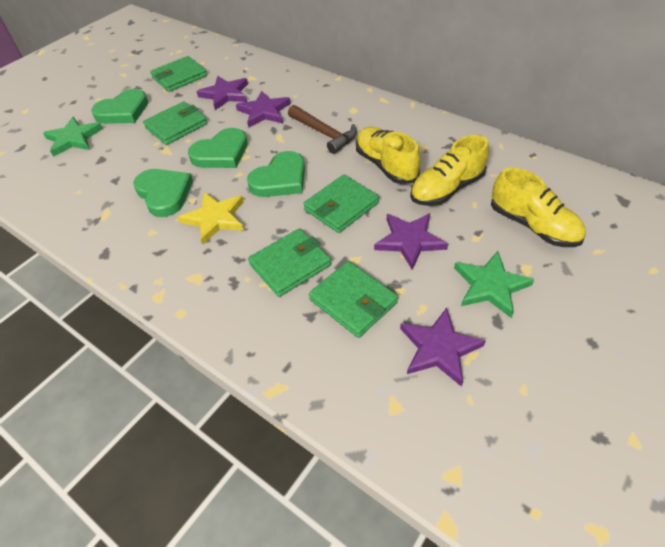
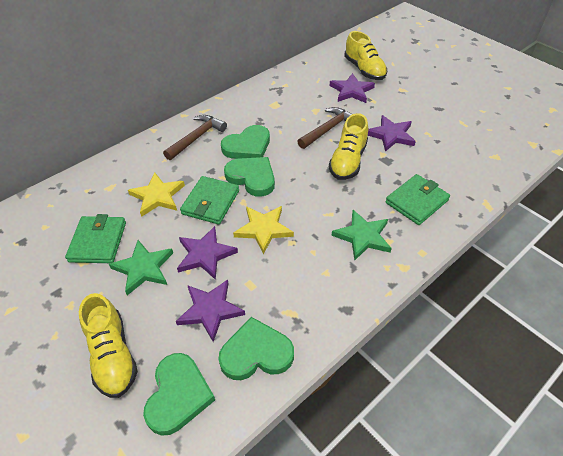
brown hammer: [288,105,357,154] = 1 -> [163,115,227,160] [297,107,352,149] = 2
green wallet: [143,101,207,145] [150,56,207,92] [248,228,331,297] [303,175,379,233] [309,261,398,338] = 5 -> [65,214,126,263] [180,176,239,225] [385,174,450,225] = 3
yellow star: [178,192,244,244] = 1 -> [128,172,185,217] [233,206,294,254] = 2

